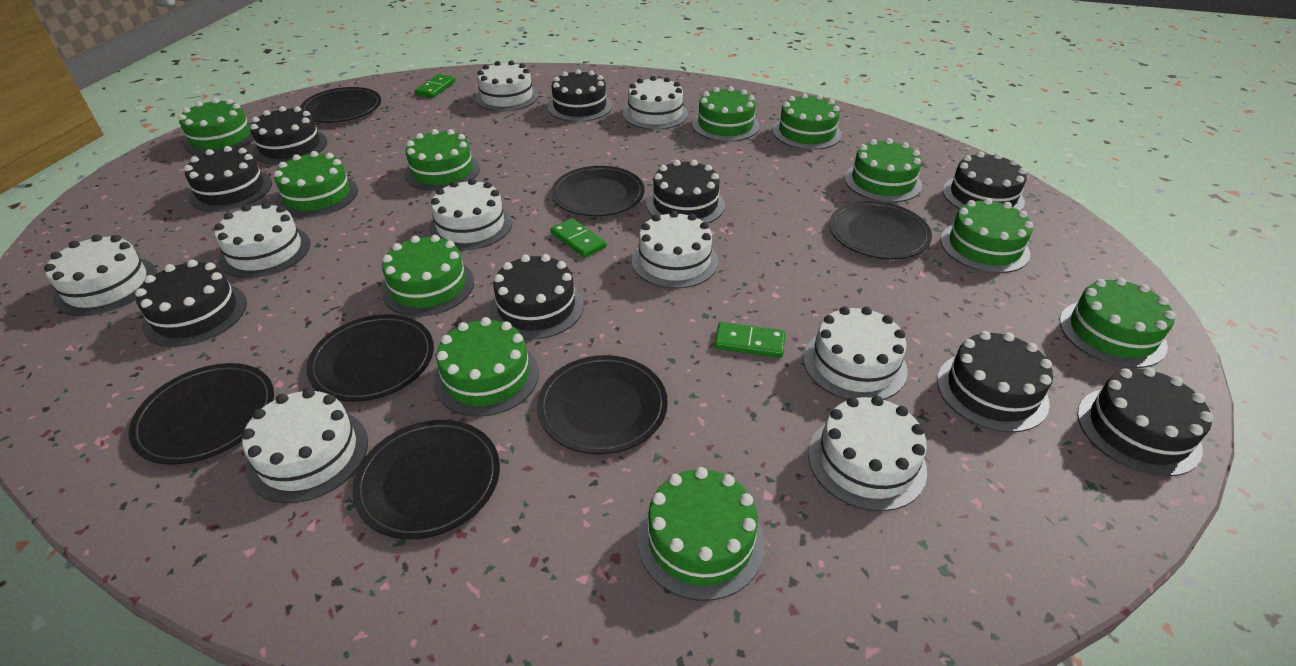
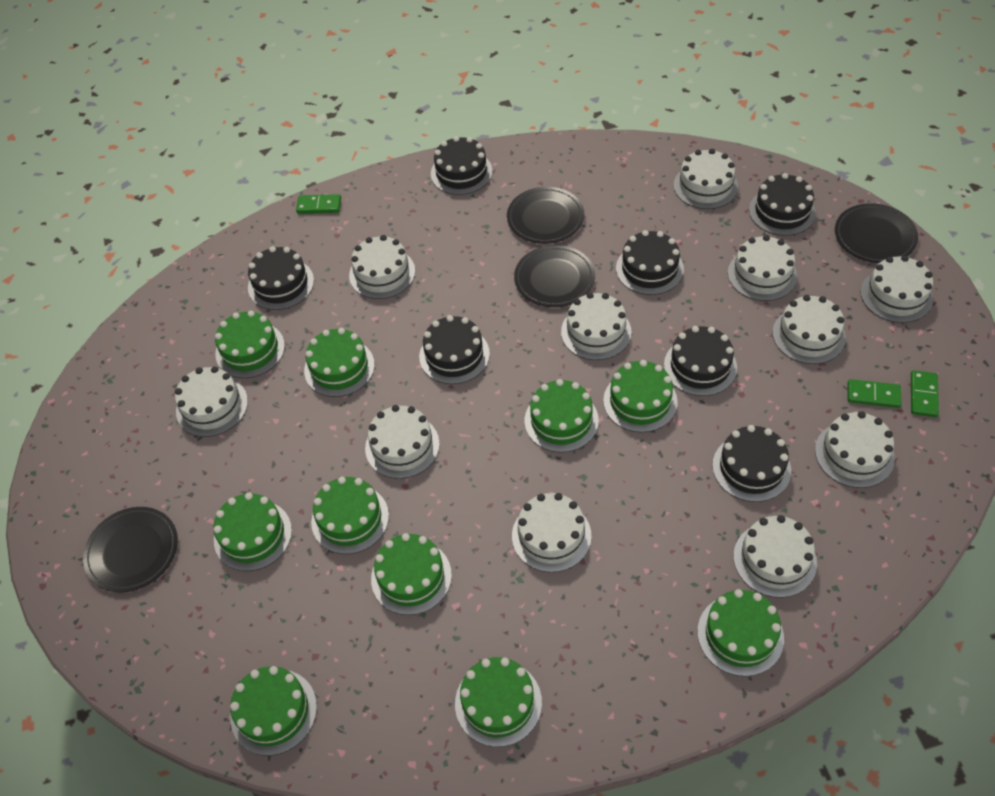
black cake: [135,260,247,347] [184,146,272,212] [250,106,327,165] [489,254,584,340] [548,69,612,122] [646,160,725,223] [937,331,1053,433] [943,151,1027,211] [1077,367,1213,477] = 9 -> [248,246,314,310] [419,315,490,384] [431,136,493,195] [616,230,684,295] [664,326,737,396] [713,425,791,502] [749,173,816,236] = 7
black plate: [128,363,274,465] [300,87,381,123] [306,314,434,402] [352,420,500,539] [537,355,668,454] [551,166,645,216] [829,201,932,259] = 7 -> [83,507,178,592] [507,187,584,244] [514,245,595,307] [835,203,918,263] = 4
green cake: [178,98,254,155] [274,151,358,218] [381,235,474,317] [404,129,480,191] [434,317,539,417] [637,467,765,601] [692,86,759,142] [773,93,842,150] [845,138,922,202] [940,198,1033,273] [1059,278,1176,368] = 11 -> [213,492,292,571] [215,311,285,378] [230,666,317,756] [304,328,375,397] [311,477,389,554] [371,533,452,615] [455,657,542,747] [525,379,599,452] [603,360,678,433] [697,589,784,676] = 10
white cake: [44,234,157,316] [214,202,310,278] [242,388,368,503] [429,179,512,250] [475,60,539,112] [623,76,688,130] [631,211,718,289] [803,306,908,400] [808,396,927,511] = 9 -> [175,366,248,437] [349,235,415,299] [365,405,440,479] [512,493,592,572] [561,292,632,360] [674,149,738,209] [728,235,797,301] [733,515,817,598] [772,295,846,364] [815,411,895,488] [861,255,933,323] = 11

